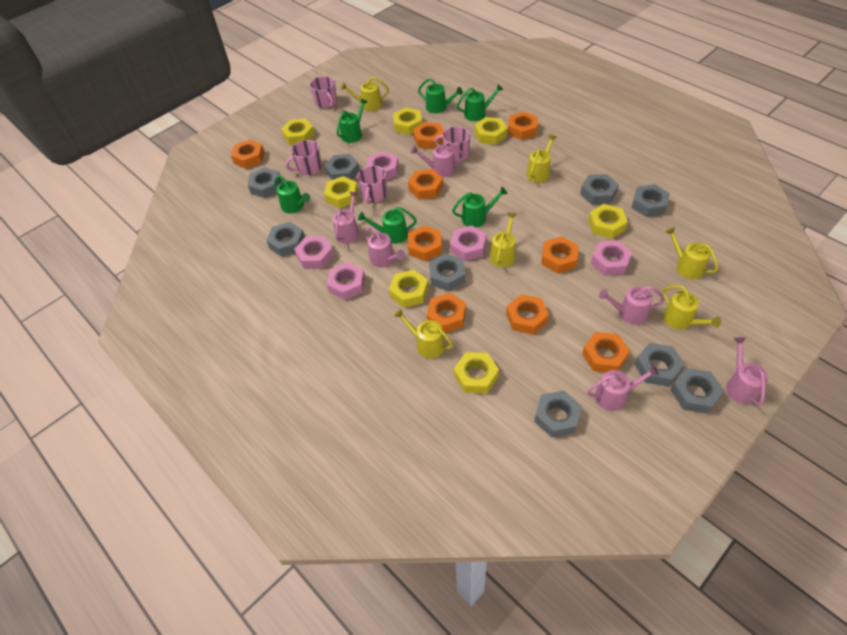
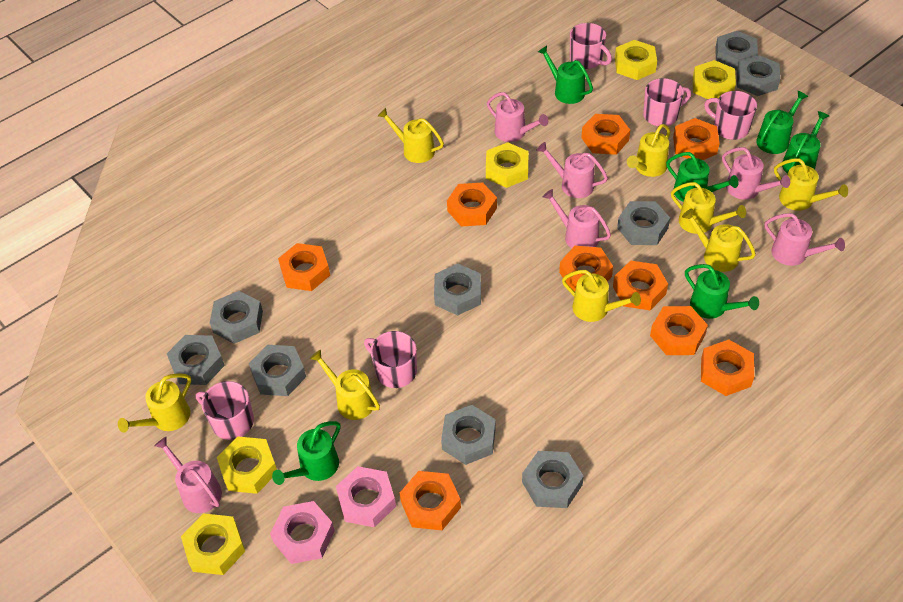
pink mug: [285,140,322,175] [310,76,337,108] [357,166,387,204] [434,127,470,162] = 4 -> [196,381,254,440] [364,331,417,388] [570,23,612,69] [643,78,691,126] [704,91,757,140] = 5
pink nut: [294,236,334,269] [327,262,365,300] [367,151,398,180] [450,226,487,261] [591,240,633,276] = 5 -> [270,501,335,564] [336,466,396,527] = 2
yellow nut: [281,118,315,145] [324,176,358,208] [389,270,429,308] [393,108,422,135] [454,352,499,393] [475,117,507,145] [588,204,628,239] = 7 -> [181,514,245,575] [217,436,277,494] [486,142,528,188] [615,40,657,80] [693,60,736,99] = 5
yellow watering can: [341,77,389,111] [394,309,453,358] [490,212,517,267] [527,134,557,183] [663,285,721,330] [665,227,718,279] = 6 -> [118,373,191,433] [310,350,380,420] [378,108,444,163] [562,270,641,322] [627,124,670,177] [671,182,746,234] [682,209,756,272] [774,158,848,211] = 8

